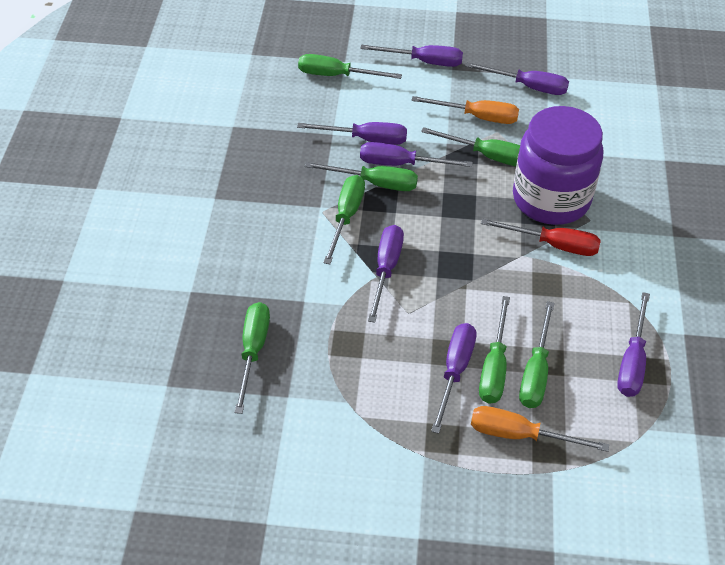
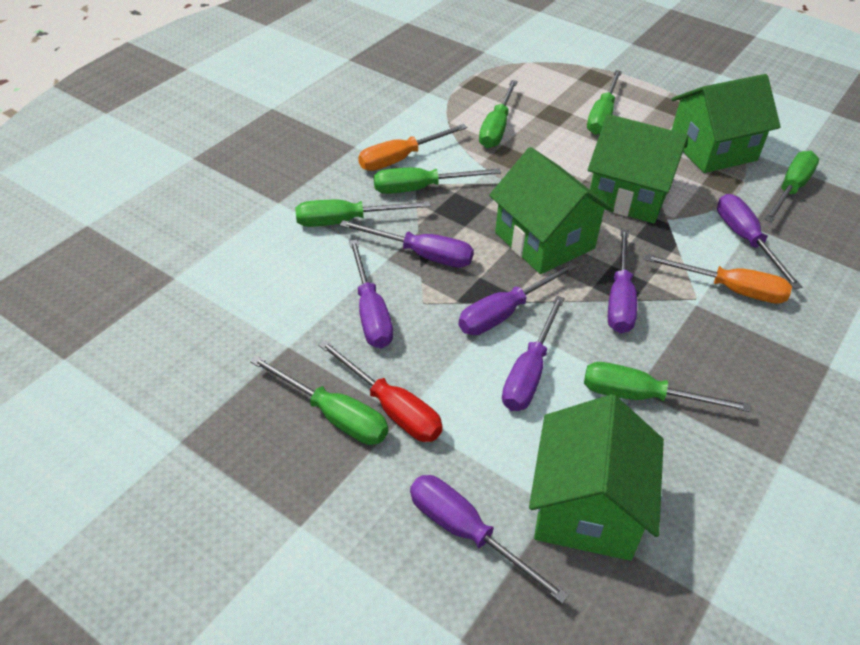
green house: none = 0 -> [489,147,614,274] [529,394,664,561] [588,114,688,223] [672,74,781,173] = 4
purple jar: [513,106,603,225] = 1 -> none = 0

